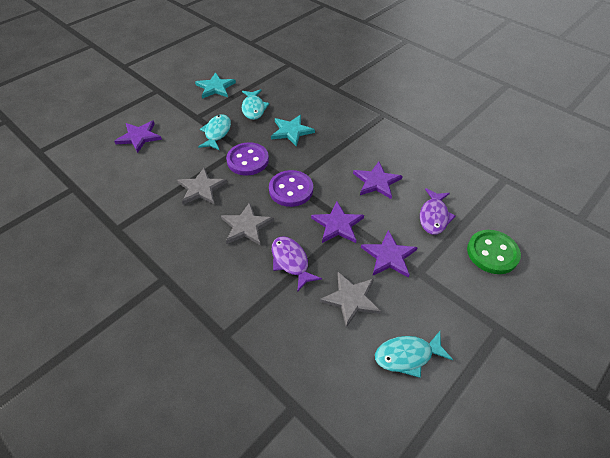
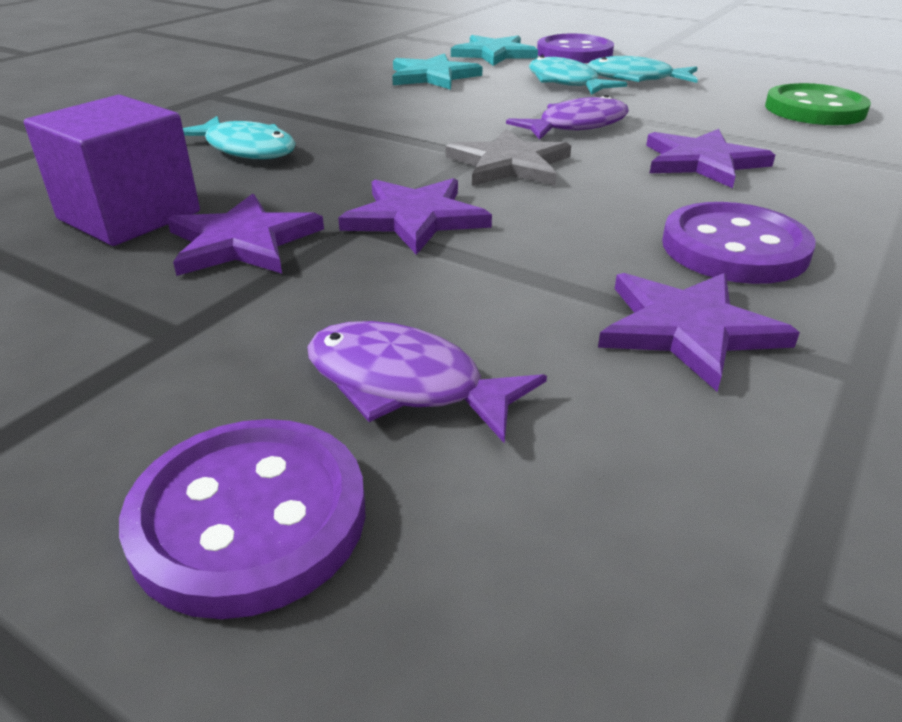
grey star: [177,168,227,205] [221,202,274,246] [320,272,381,327] = 3 -> [446,129,571,186] = 1
purple button: [226,143,269,176] [269,170,313,207] = 2 -> [119,419,366,619] [537,33,614,63] [662,202,816,284] = 3
purple cube: none = 0 -> [24,95,200,246] = 1

